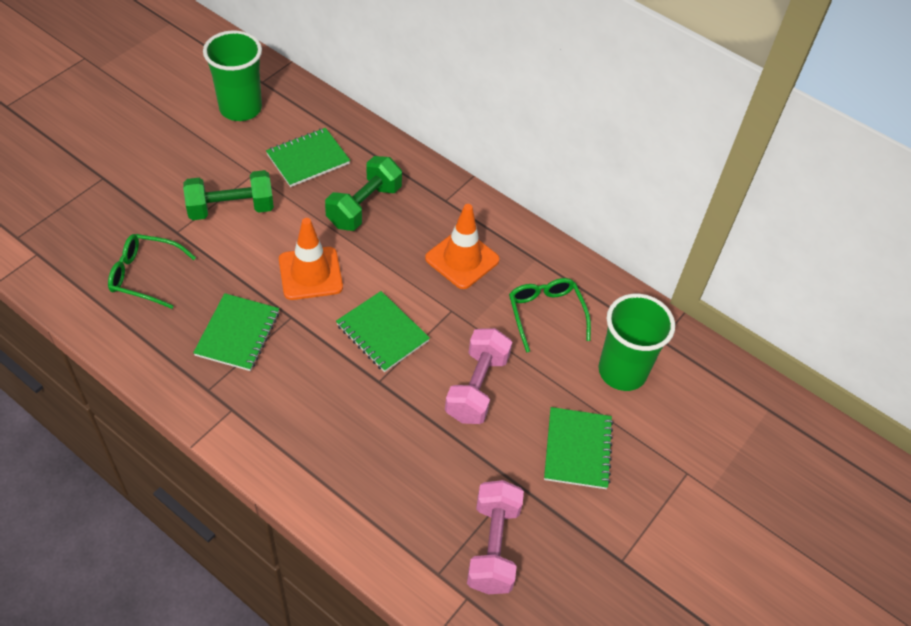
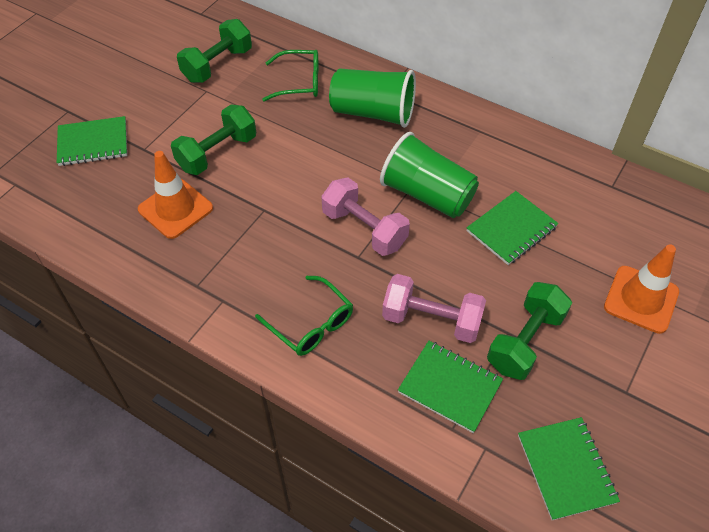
green dumbbell: [183,170,274,220] [325,156,402,231] = 2 -> [171,105,256,175] [177,19,252,83] [487,282,572,380] = 3

